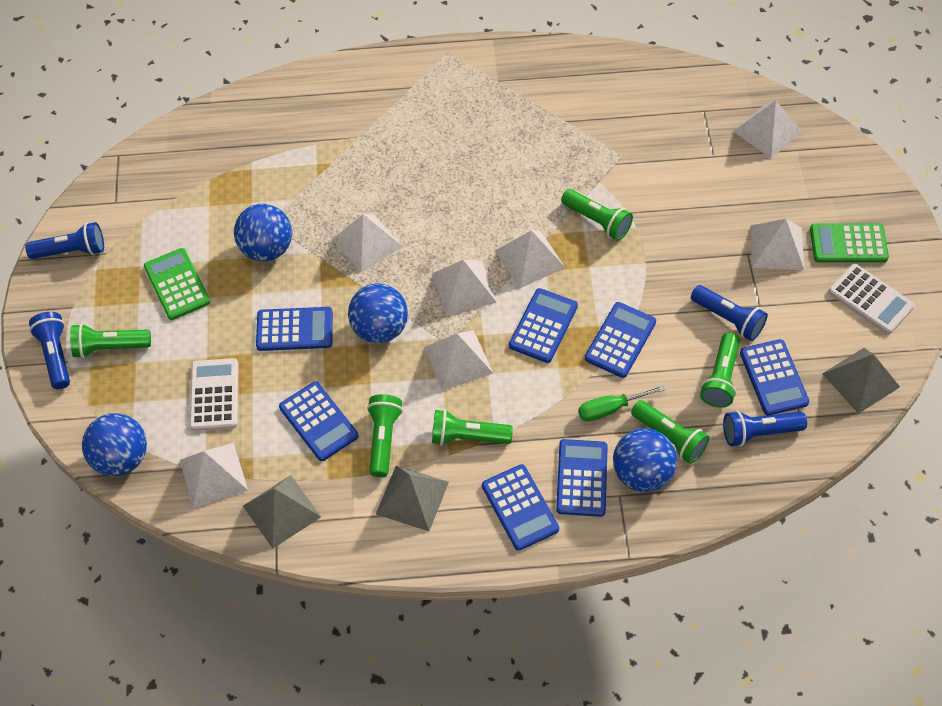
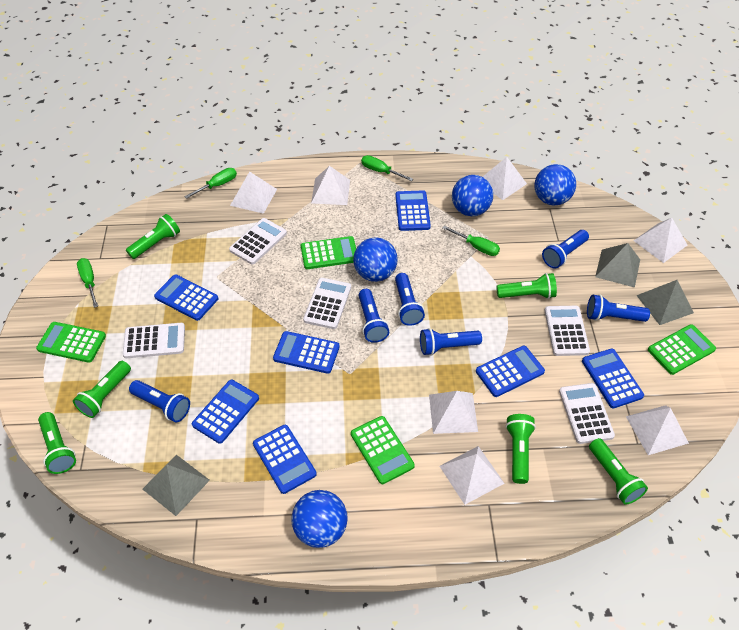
blue flashlight: [25,222,104,259] [29,312,70,389] [691,285,768,341] [723,410,807,447] = 4 -> [129,380,190,422] [359,289,389,343] [395,273,425,326] [420,328,482,355] [542,230,589,269] [587,294,650,322] = 6
green calculator: [144,248,210,320] [810,224,889,263] = 2 -> [36,322,106,363] [301,236,356,269] [351,416,415,484] [648,324,716,375] = 4
green screwdriver: [578,385,665,421] = 1 -> [77,258,98,308] [184,168,237,199] [361,155,413,181] [443,225,500,256] = 4
white calculator: [190,358,238,431] [828,264,915,334] = 2 -> [123,323,185,358] [229,218,287,265] [303,278,351,329] [545,306,590,356] [559,383,615,444] = 5

